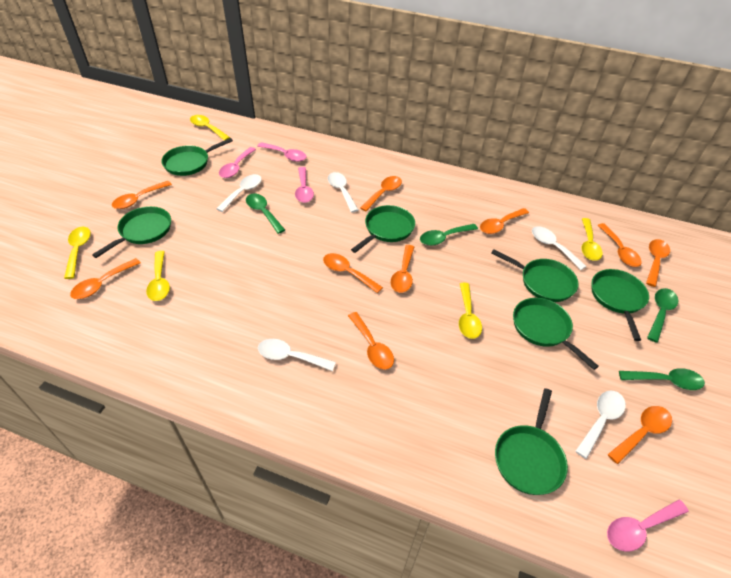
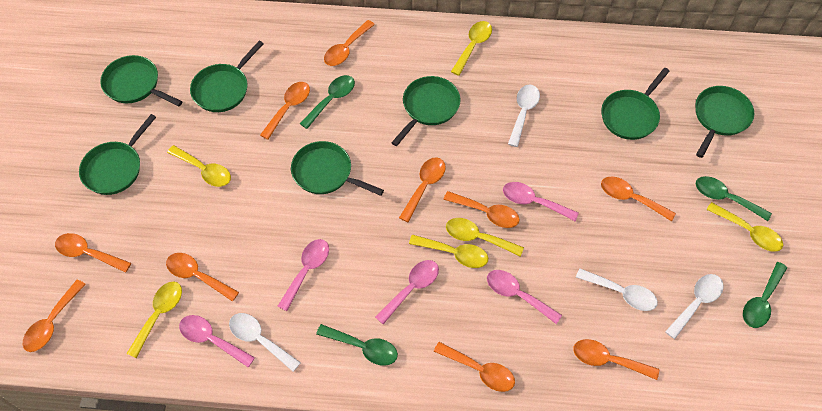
pink spoon: [219,147,256,178] [257,142,306,162] [295,167,314,203] [607,500,689,552] = 4 -> [179,315,255,367] [277,239,329,311] [375,260,439,325] [487,270,562,324] [503,182,579,221] = 5
white spoon: [216,174,262,212] [258,339,336,371] [328,172,358,213] [532,226,587,270] [575,391,626,459] = 5 -> [229,313,301,372] [508,85,540,147] [576,268,658,311] [665,274,724,339] = 4
yellow spoon: [64,227,91,279] [146,251,170,301] [190,115,230,140] [459,283,482,339] [581,218,603,261] = 5 -> [126,281,182,358] [167,145,231,187] [409,235,488,268] [446,218,524,257] [451,21,492,76] [706,202,783,252] = 6

